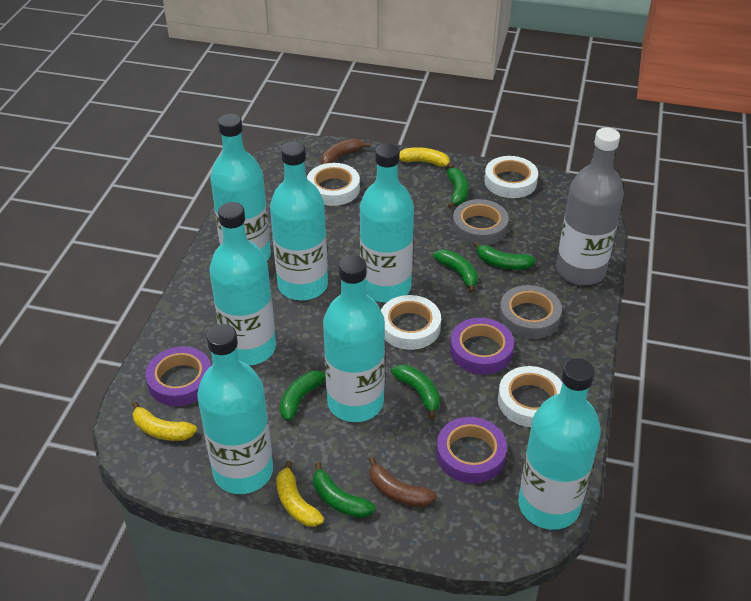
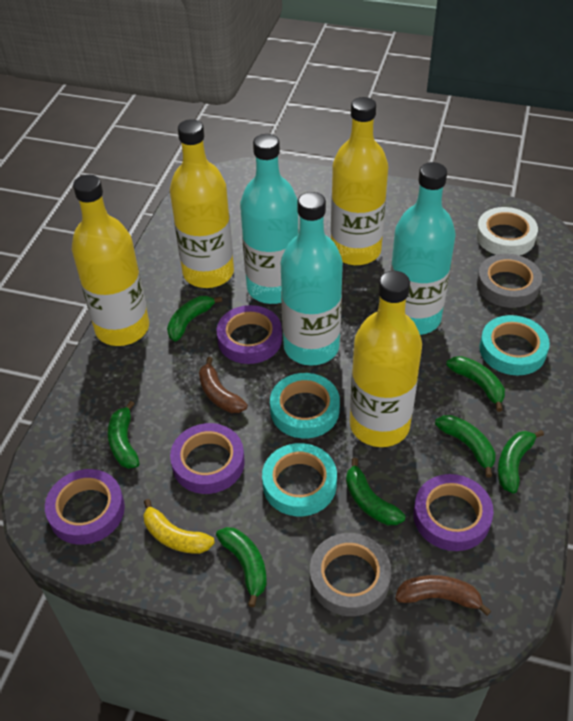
green banana: [280,370,326,421] [313,462,375,518] [391,365,440,419] [433,249,478,293] [447,168,469,208] [473,241,536,270] = 6 -> [108,401,140,469] [167,296,222,342] [216,527,267,607] [346,458,406,525] [435,415,496,478] [446,356,505,412] [498,430,544,494] = 7
grey bottle: [556,128,624,285] = 1 -> none = 0
purple tape: [145,347,211,406] [436,417,507,483] [450,318,514,375] = 3 -> [45,469,125,545] [170,423,245,494] [217,305,282,364] [413,474,494,551] = 4
turquoise bottle: [197,324,273,494] [209,202,276,365] [210,114,271,261] [270,141,328,300] [323,255,385,422] [360,143,414,302] [518,358,601,530] = 7 -> [240,134,299,304] [281,192,343,366] [391,162,456,335] = 3
turquoise tape: none = 0 -> [262,443,337,516] [270,373,340,438] [479,315,550,375] = 3
white tape: [307,163,360,206] [381,295,441,350] [484,156,538,198] [498,366,562,427] = 4 -> [476,207,538,256] = 1
yellow banana: [132,401,197,441] [276,460,324,527] [400,147,454,168] = 3 -> [143,499,215,554] = 1
yellow bottle: none = 0 -> [72,175,149,346] [170,119,234,288] [331,97,388,265] [350,271,422,447] = 4

